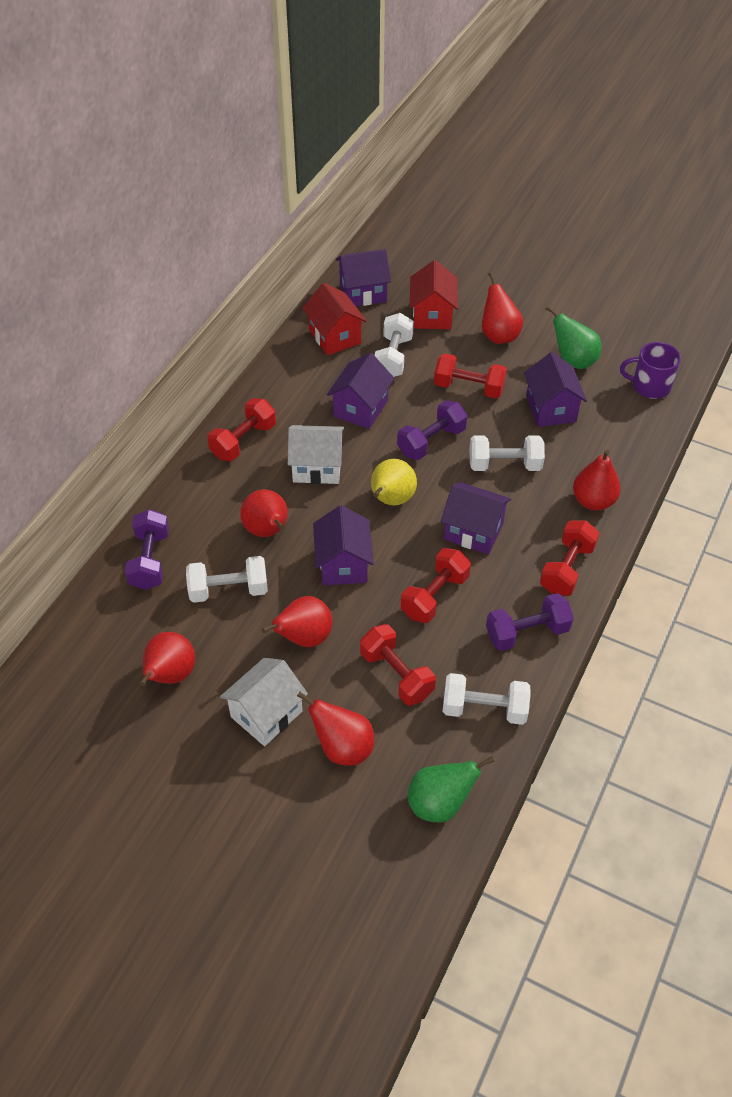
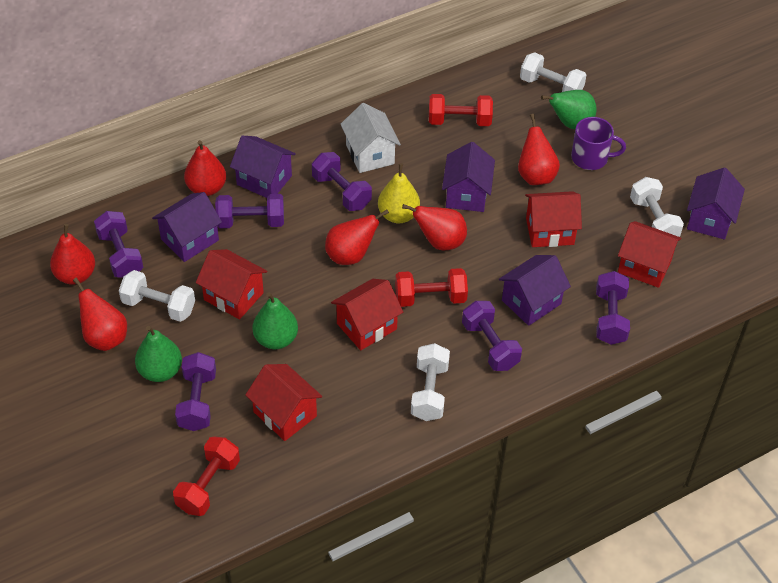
green pear: [408,756,495,823] [545,306,601,369] = 2 -> [135,326,182,382] [252,292,298,349] [541,90,597,129] = 3
purple dumbbell: [125,509,169,590] [397,400,467,460] [486,593,574,651] = 3 -> [94,211,143,278] [175,352,216,431] [215,194,284,228] [312,152,372,211] [462,301,522,371] [596,271,630,345] = 6
red dumbbell: [207,398,276,461] [360,624,436,706] [401,548,471,623] [434,353,507,398] [540,521,600,596] = 5 -> [173,437,240,516] [395,268,468,307] [429,94,493,126] = 3
red house: [303,283,367,355] [410,260,458,329] = 2 -> [196,249,267,319] [245,364,322,441] [331,279,403,350] [525,191,582,247] [618,221,681,288] = 5
white house: [220,658,308,746] [288,425,344,484] = 2 -> [340,103,401,173] = 1

